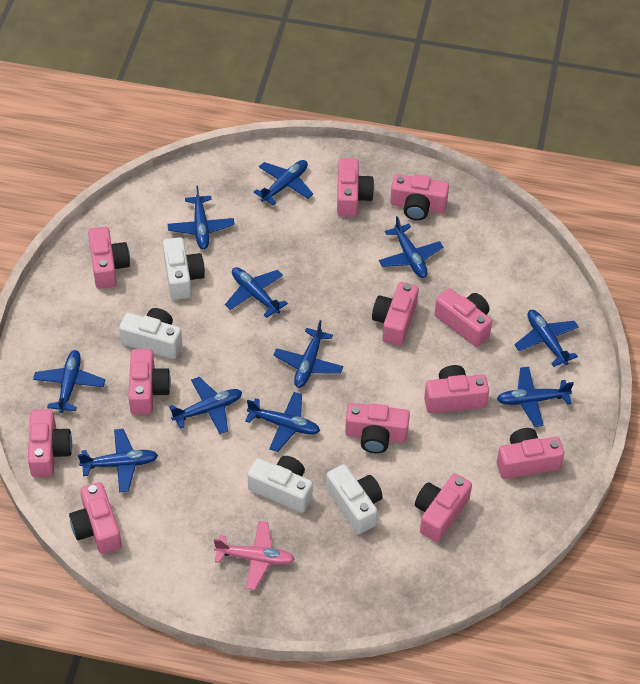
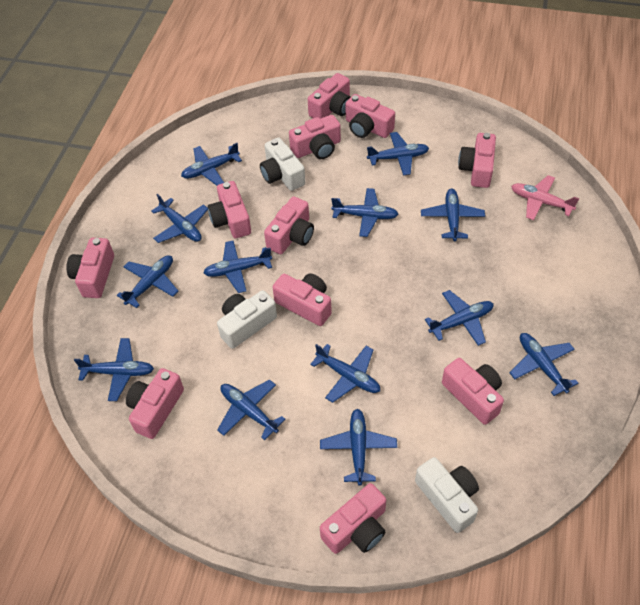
blue plane: [33,350,105,413] [78,429,158,492] [168,186,235,249] [169,377,242,434] [225,267,288,318] [245,392,320,452] [254,160,313,205] [274,320,343,388] [379,216,443,278] [497,367,574,427] [514,310,579,367] = 11 -> [74,338,154,401] [117,255,178,308] [151,194,208,243] [181,143,242,186] [203,241,272,293] [217,379,286,440] [310,344,380,403] [320,409,397,485] [331,188,398,237] [367,132,429,175] [421,189,485,241] [425,290,494,346] [509,333,578,396] = 13
pink camera: [28,409,72,477] [69,482,122,554] [88,227,130,289] [128,349,171,415] [337,158,374,217] [345,403,410,453] [372,282,419,346] [390,174,449,221] [415,473,472,542] [424,365,489,413] [434,288,492,347] [497,428,564,479] = 12 -> [66,238,114,298] [126,368,184,439] [208,181,251,238] [264,196,314,254] [273,273,332,326] [289,115,341,159] [308,73,350,119] [320,483,386,554] [346,94,395,138] [442,358,504,425] [458,133,496,188] = 11
white camera: [119,308,182,359] [163,237,205,300] [248,456,313,513] [326,464,383,534] = 4 -> [217,290,277,349] [260,137,305,191] [415,457,479,533] = 3

